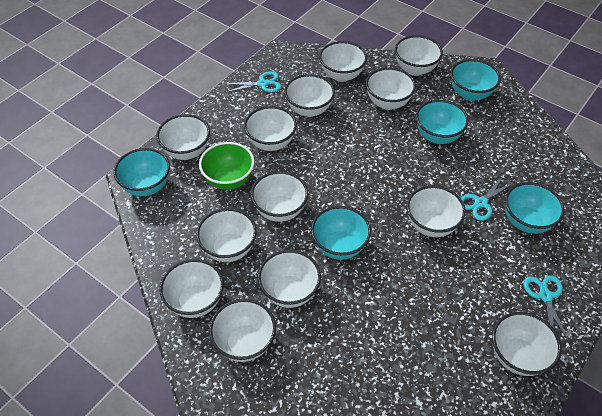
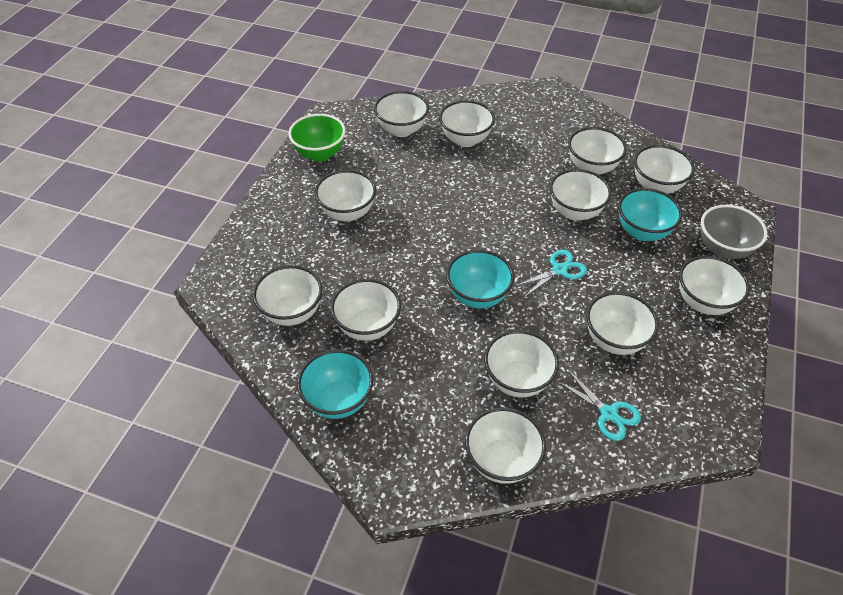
grey bowl: none = 0 -> [701,205,767,259] = 1
turquoise bowl: [113,148,170,196] [311,206,371,260] [416,100,469,144] [450,59,501,101] [505,182,565,234] = 5 -> [297,349,373,419] [446,250,514,309] [618,188,682,241] = 3
turquoise scissors: [223,71,281,92] [461,176,515,221] [523,275,569,342] = 3 -> [515,250,587,297] [556,370,641,441] = 2
white bowl: [156,114,210,160] [159,259,224,318] [196,208,257,262] [209,299,276,362] [244,106,297,151] [251,171,308,222] [258,250,321,308] [284,74,335,117] [319,41,367,82] [366,68,416,110] [395,35,443,76] [407,185,466,237] [492,312,562,376] = 13 -> [253,265,322,326] [315,170,376,222] [331,279,401,341] [374,91,429,137] [439,100,495,147] [465,407,546,484] [484,330,559,397] [550,169,612,221] [568,127,627,175] [586,292,659,355] [634,145,695,194] [679,256,750,315] = 12

